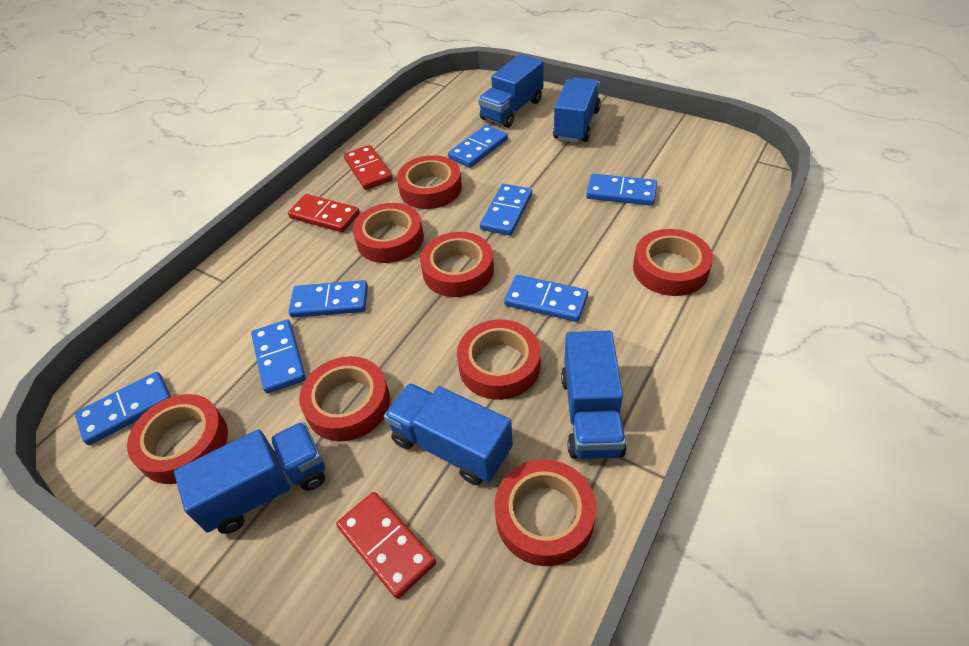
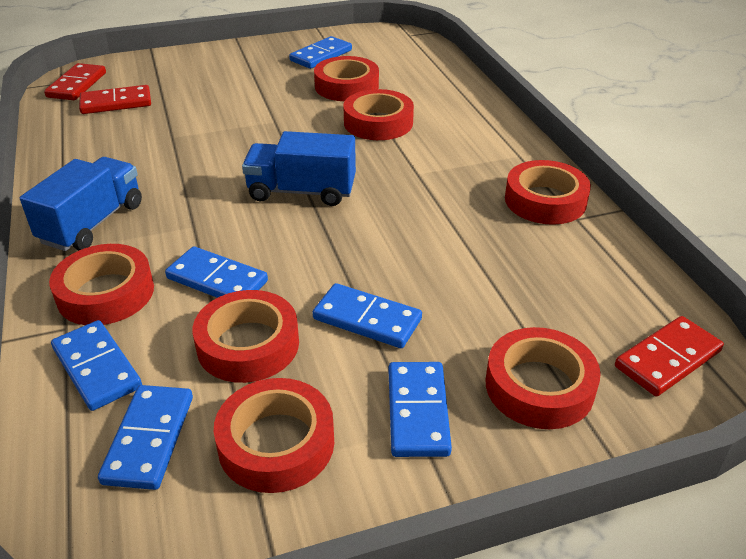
blue domino: [75,372,171,445] [251,319,306,394] [289,280,368,318] [448,125,508,168] [480,184,532,236] [504,275,588,322] [586,174,657,206] = 7 -> [51,320,142,411] [98,385,193,490] [165,246,268,298] [289,36,352,69] [313,283,422,348] [389,362,452,457] = 6
blue truck: [174,422,325,534] [384,383,513,485] [478,54,544,128] [553,78,601,143] [561,331,627,459] = 5 -> [20,157,142,251] [242,131,356,206] = 2
red tape: [127,394,228,484] [299,356,390,442] [353,203,424,263] [397,155,462,209] [420,232,494,297] [457,319,541,400] [495,459,596,566] [633,229,713,296] = 8 -> [49,244,154,325] [193,290,299,383] [214,378,334,493] [314,56,379,101] [343,89,414,140] [486,327,601,429] [505,160,591,225] = 7

